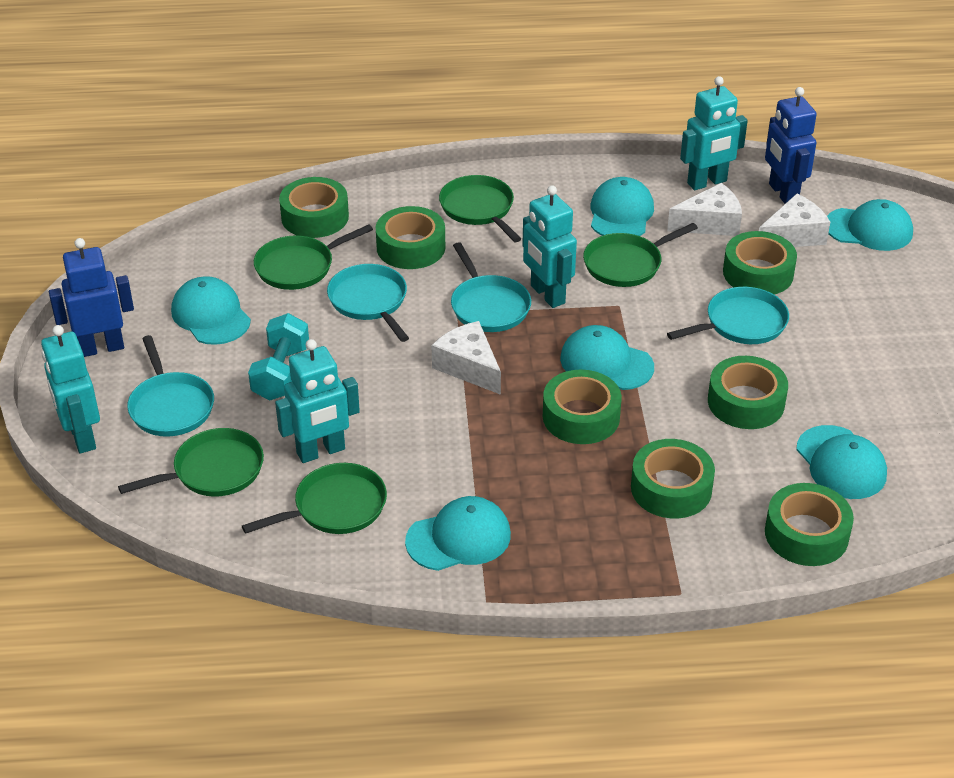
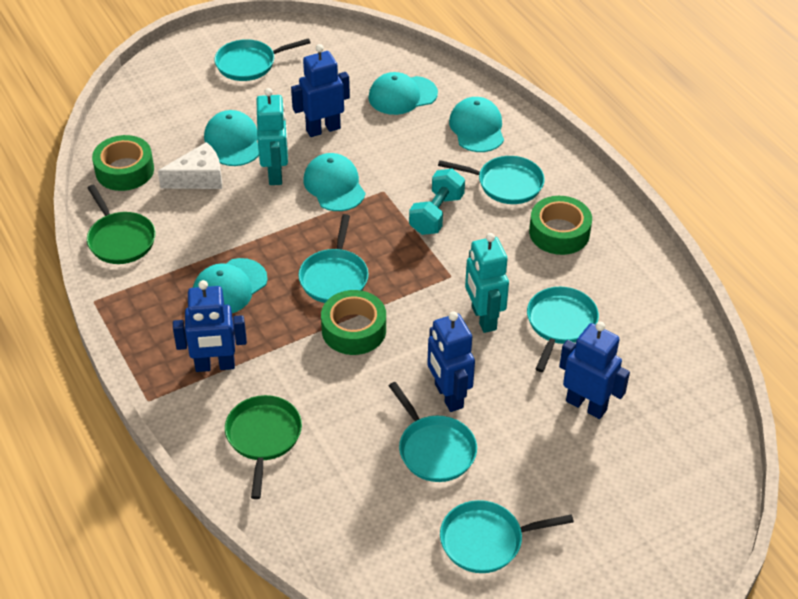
blue robot: [49,238,134,357] [765,87,817,204] = 2 -> [173,280,247,372] [291,44,350,137] [427,311,475,412] [559,322,630,419] = 4
green pan: [118,428,264,497] [242,463,387,534] [254,225,373,290] [439,175,521,242] [583,223,698,287] = 5 -> [87,185,156,264] [225,395,302,499] = 2
green tape: [279,177,349,238] [376,206,445,269] [543,370,622,444] [631,439,715,518] [708,356,788,429] [723,231,797,294] [765,483,854,566] = 7 -> [92,135,154,191] [321,290,386,355] [529,196,592,255] = 3
turquoise cap: [171,276,251,345] [405,496,511,571] [560,325,654,390] [591,177,654,236] [796,425,887,499] [827,199,913,251] = 6 -> [193,258,268,313] [204,110,259,166] [303,153,365,211] [368,72,438,115] [449,97,504,152] = 5
turquoise pan: [127,335,214,437] [327,264,409,342] [451,242,531,332] [667,287,789,344] = 4 -> [214,38,311,81] [298,214,369,303] [389,382,477,482] [438,156,545,204] [440,500,574,573] [527,287,599,372] = 6
turquoise robot: [41,325,100,454] [275,339,360,463] [522,185,577,308] [680,76,748,190] = 4 -> [257,88,288,185] [465,233,509,333] = 2
white cheese: [431,321,501,395] [667,183,742,236] [759,194,830,247] = 3 -> [158,142,222,189] = 1

